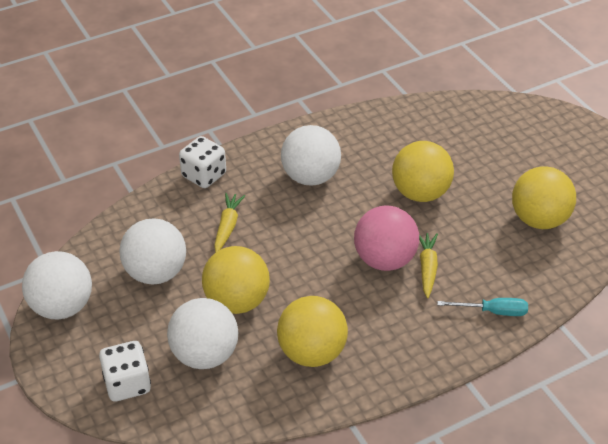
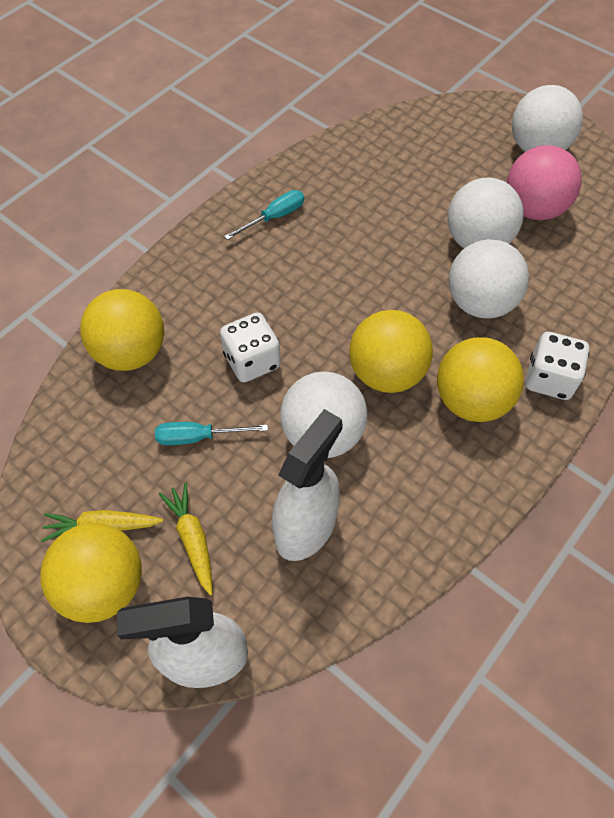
turquoise screwdriver: [437,298,528,316] = 1 -> [155,422,268,445] [224,190,304,240] = 2
white spray bottle: none = 0 -> [117,597,248,688] [272,409,343,561] = 2

